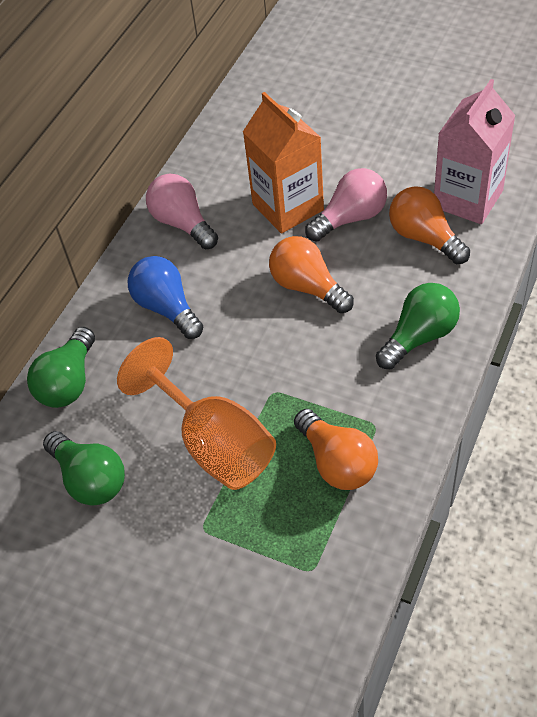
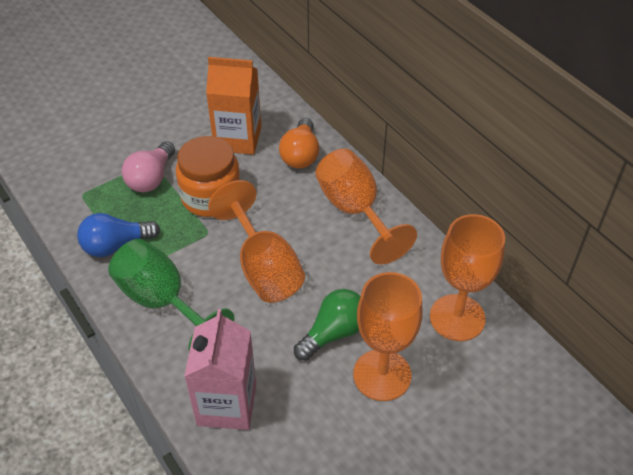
green goblet: none = 0 -> [108,239,235,352] = 1
green light bulb: [27,327,95,408] [43,431,125,506] [376,283,460,369] = 3 -> [294,289,360,361] = 1
orange goblet: [117,337,276,490] = 1 -> [208,180,305,303] [316,149,417,265] [353,272,423,401] [430,214,505,341] = 4
orange jar: none = 0 -> [176,136,241,217] = 1
orange light bulb: [269,236,354,313] [294,409,378,490] [389,186,470,264] = 3 -> [279,118,319,168] = 1
pink light bulb: [146,174,218,249] [305,168,387,242] = 2 -> [122,141,175,192] = 1

